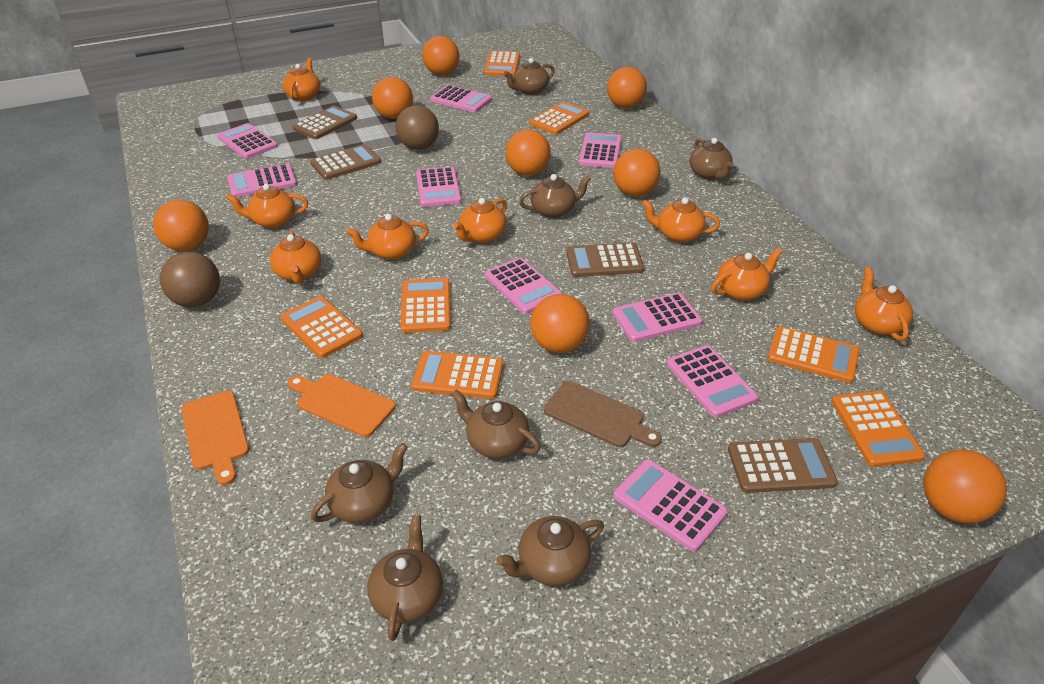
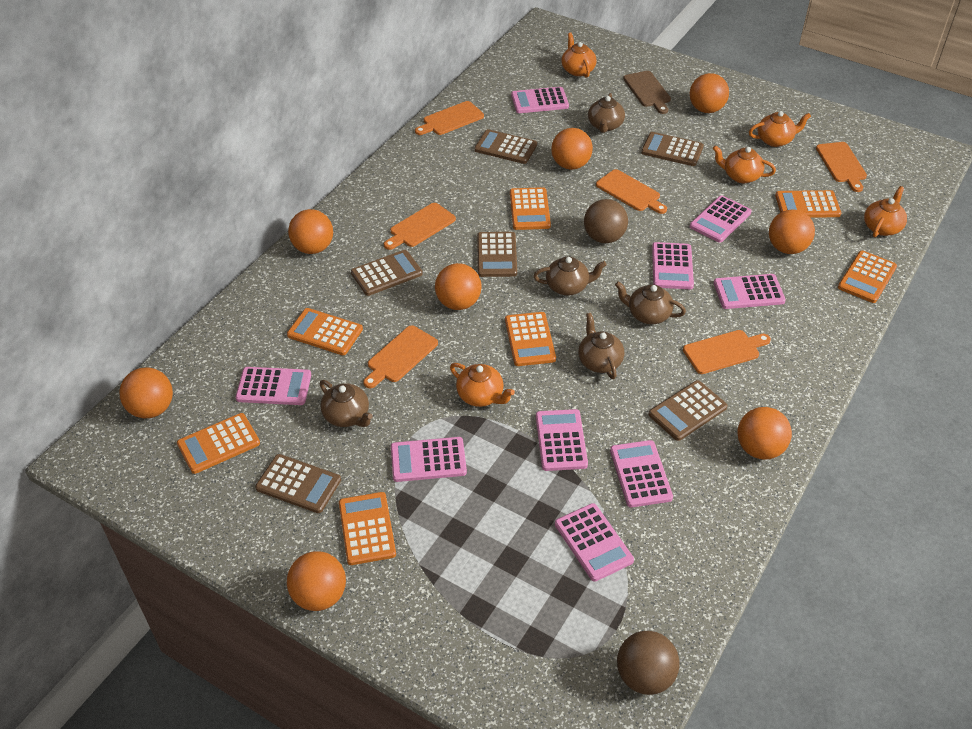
brown calculator: [293,106,357,139] [310,144,381,180] [566,243,644,277] [728,438,838,493] = 4 -> [255,454,341,513] [351,250,423,296] [474,129,537,164] [477,232,517,277] [641,132,704,166] [648,380,728,441] = 6
brown teapot: [311,443,408,523] [367,515,443,641] [451,389,540,459] [497,516,604,586] [504,58,555,95] [519,174,591,218] [689,138,734,180] = 7 -> [319,380,373,427] [533,256,607,295] [578,313,624,379] [588,93,625,133] [615,281,686,324] = 5
orange cutting board: [181,391,249,485] [288,374,396,437] = 2 -> [363,325,438,388] [384,203,456,250] [415,101,484,135] [596,169,667,214] [683,330,771,374] [816,142,867,192] = 6
orange teapot: [226,184,308,228] [270,231,321,284] [283,58,320,101] [346,214,429,260] [453,198,507,243] [642,197,720,243] [711,248,783,301] [855,267,913,341] = 8 -> [450,363,515,407] [562,33,596,78] [713,145,776,183] [749,111,811,147] [864,186,907,237] = 5

